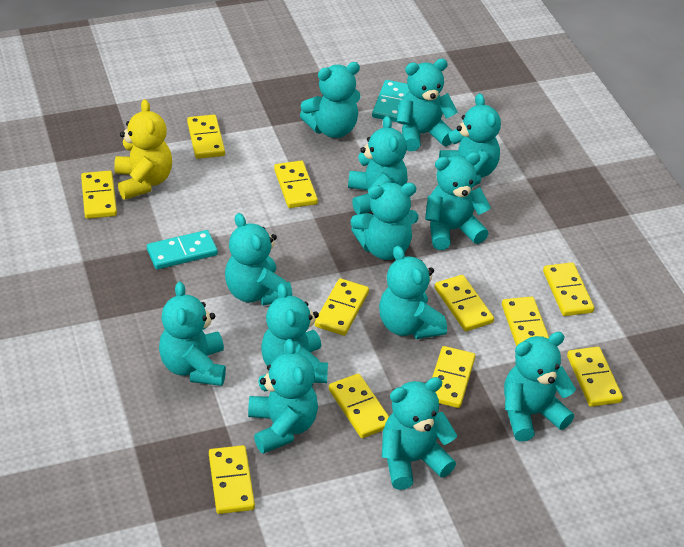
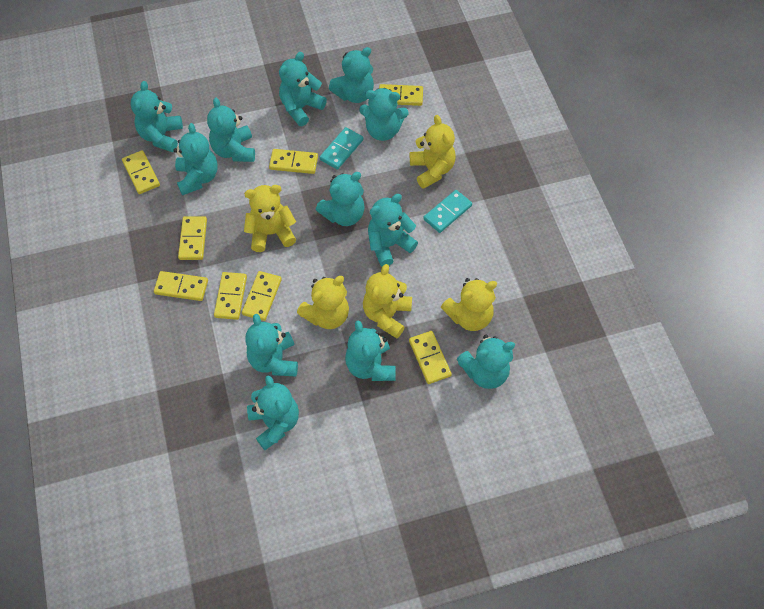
turquoise teddy bear: [159,282,226,386] [225,213,293,306] [248,339,318,454] [261,283,328,383] [300,62,361,138] [348,116,408,214] [350,183,419,260] [379,246,447,339] [382,377,457,490] [397,59,458,151] [425,152,491,250] [439,93,501,186] [504,332,576,441] = 13 -> [130,81,183,152] [173,123,218,195] [207,98,255,162] [245,314,298,376] [247,375,299,450] [279,52,327,126] [316,172,365,226] [329,47,374,103] [345,320,396,381] [359,88,409,141] [368,194,418,267] [457,335,515,389] = 12
yellow domino: [81,171,117,219] [187,115,225,159] [209,445,255,514] [274,161,318,208] [315,278,369,336] [329,373,389,438] [432,346,475,408] [435,275,494,331] [502,297,549,347] [543,263,594,316] [567,347,623,407] = 11 -> [122,150,160,194] [154,271,208,301] [178,216,207,260] [214,272,247,320] [242,271,282,321] [269,149,318,174] [379,84,423,106] [409,331,452,384] = 8
yellow teddy bear: [114,99,172,200] = 1 -> [244,185,296,252] [297,276,349,329] [363,264,412,338] [410,115,456,189] [441,278,497,331] = 5

